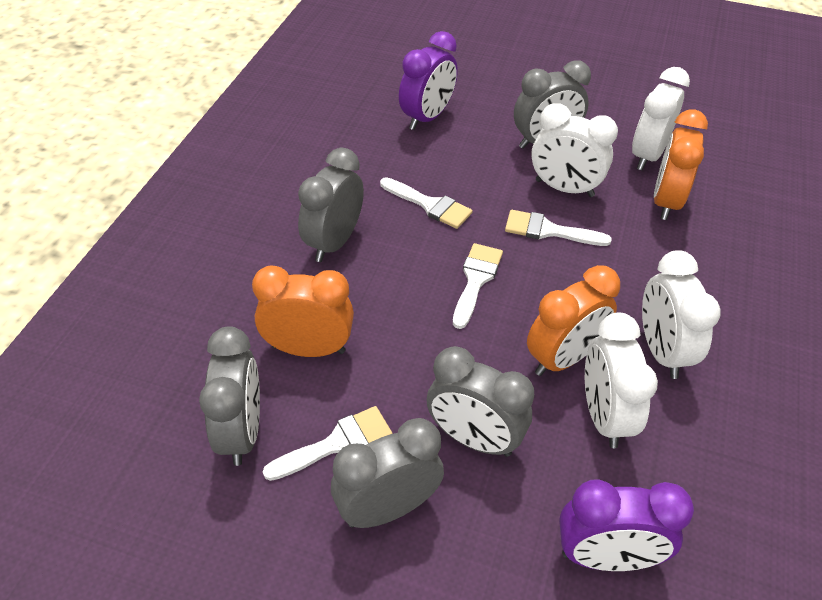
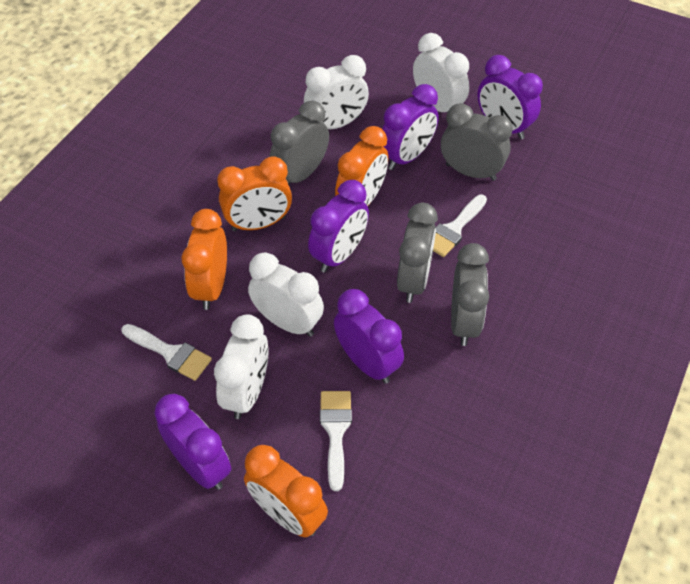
grey clock: [199,326,260,466] [298,148,364,262] [331,418,444,528] [427,346,534,457] [514,60,591,149] = 5 -> [269,101,329,185] [397,203,438,303] [441,103,513,181] [451,243,489,346] = 4
orange clock: [252,265,354,357] [527,265,620,376] [654,110,708,220] = 3 -> [181,209,227,310] [217,156,292,231] [244,445,328,537] [335,126,388,206] = 4
purple clock: [399,31,458,130] [559,479,694,571] = 2 -> [154,394,231,490] [308,180,369,273] [334,289,404,384] [382,84,439,170] [477,55,543,139] = 5
white brush: [263,406,393,481] [380,177,473,229] [453,243,503,329] [505,210,612,246] = 4 -> [122,324,212,381] [320,391,352,491] [433,195,487,257] = 3

